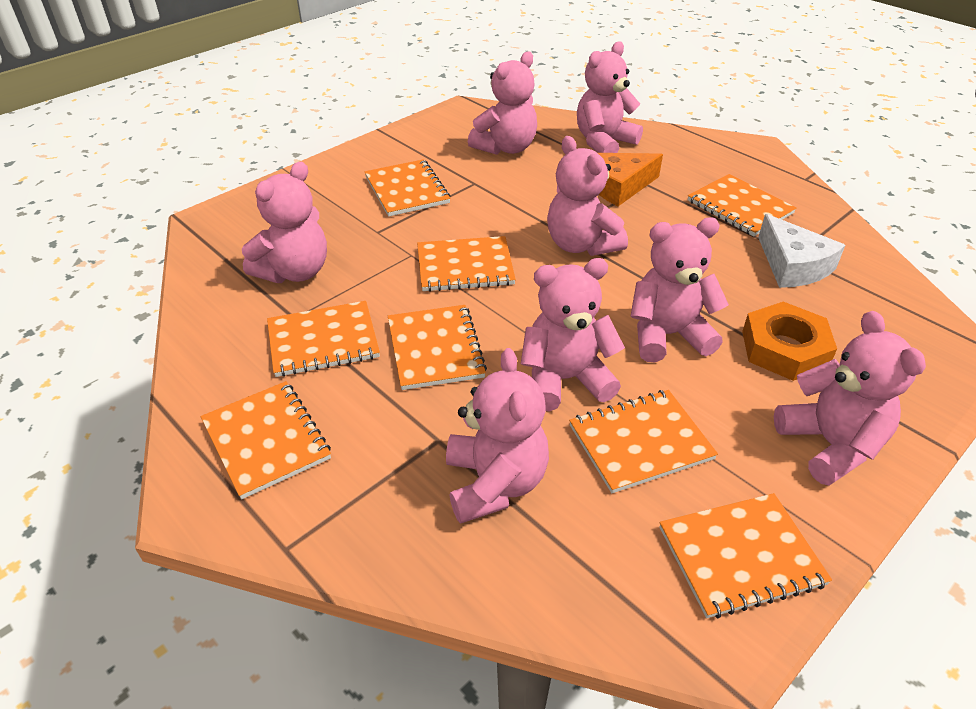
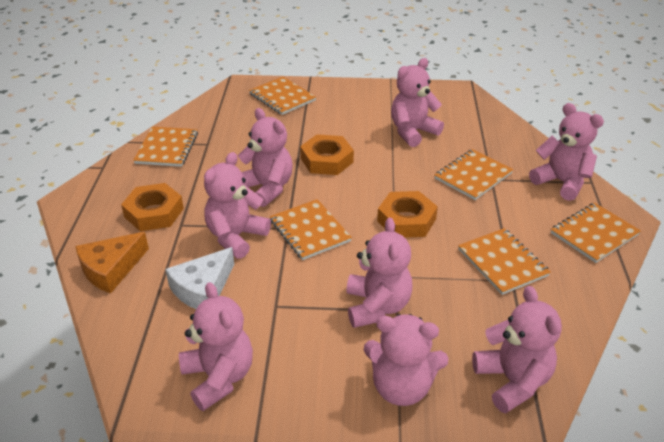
orange notebook: [201,381,331,499] [267,301,380,377] [364,159,451,217] [388,305,487,390] [417,236,516,292] [569,390,718,493] [660,493,832,618] [688,174,796,236] = 8 -> [133,127,198,167] [249,77,316,115] [270,199,352,260] [435,149,513,200] [458,228,551,295] [551,203,641,263] = 6
orange nut: [742,302,837,381] = 1 -> [121,183,184,231] [300,134,354,175] [377,191,438,238] = 3

